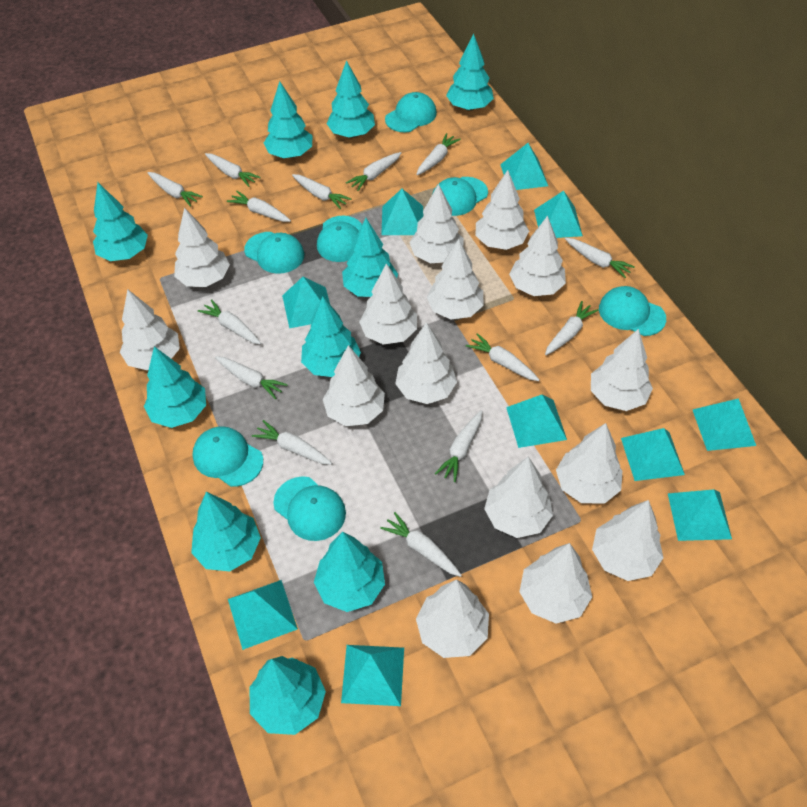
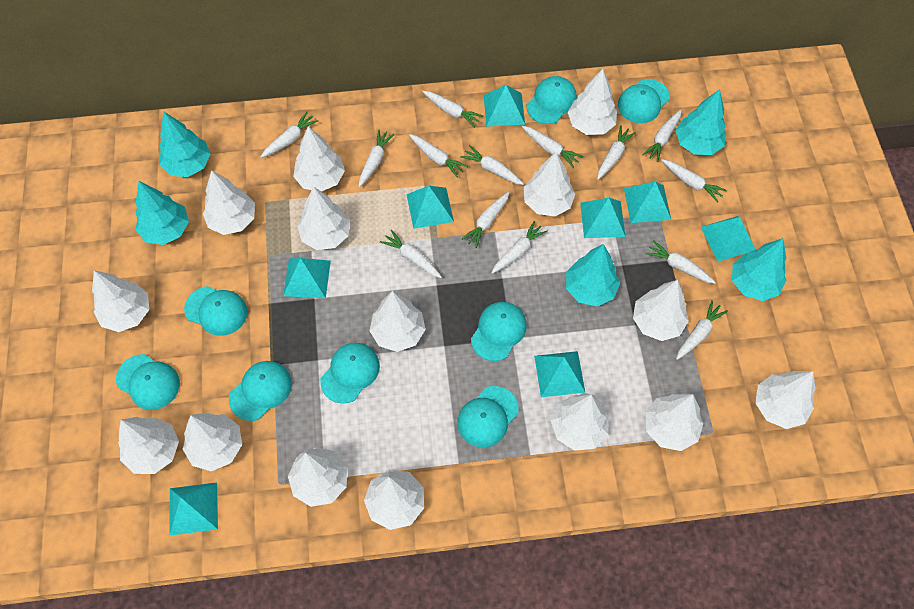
turquoise cap: [192,426,263,487] [244,232,304,274] [273,476,346,541] [317,216,362,262] [385,92,437,132] [432,177,488,216] [599,286,666,336] = 7 -> [116,354,180,410] [184,286,247,336] [229,361,292,421] [320,343,380,404] [457,386,519,448] [471,302,527,361] [527,76,577,124] [618,79,670,123] = 8
turquoise pyramid: [228,580,298,650] [282,277,330,328] [341,645,404,706] [381,189,423,235] [500,143,548,190] [506,395,567,448] [534,191,583,238] [621,428,685,481] [668,489,732,541] [692,398,756,451] = 10 -> [170,482,218,536] [283,258,331,298] [406,186,454,229] [484,85,525,127] [534,351,585,397] [580,198,625,238] [624,181,671,223] [701,216,756,262] = 8
turquoise tree: [93,183,148,261] [144,346,206,428] [191,492,261,572] [249,656,326,735] [264,81,312,158] [301,297,361,377] [314,532,385,612] [326,60,375,138] [342,218,398,297] [446,33,494,111] = 10 -> [135,181,189,245] [159,112,211,177] [566,244,620,306] [676,89,726,155] [732,238,786,301] = 5

